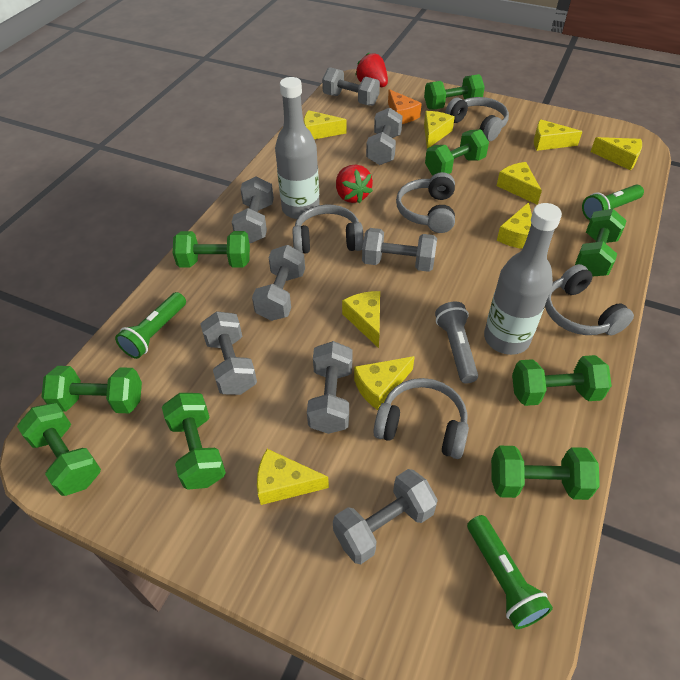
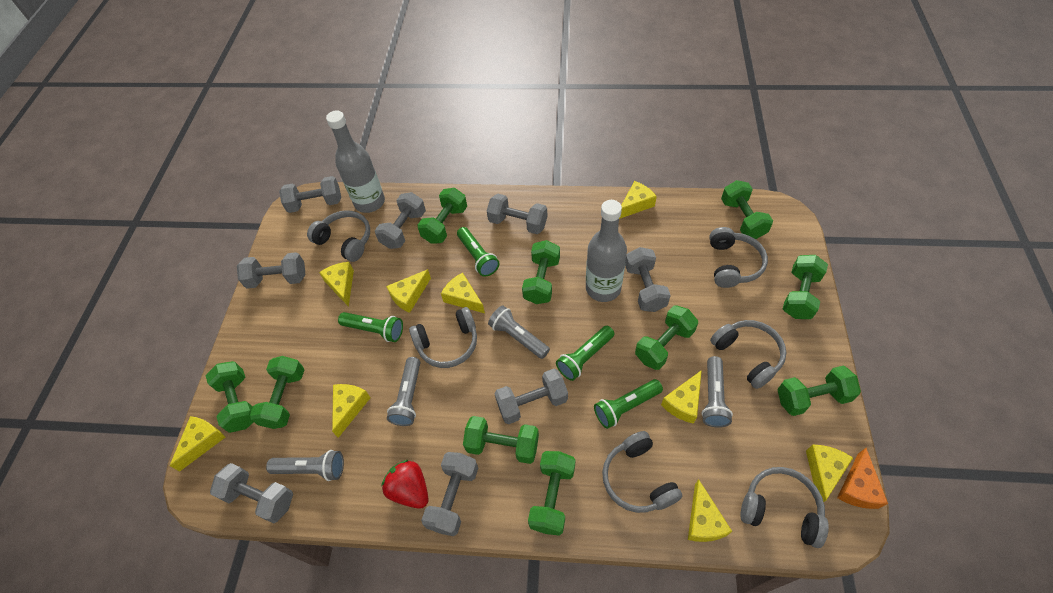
green dumbbell: [17,403,101,496] [42,366,142,413] [162,393,226,490] [173,231,250,268] [424,74,485,110] [425,129,489,175] [491,446,600,500] [512,355,612,406] [575,209,627,276] = 9 -> [206,361,253,433] [250,356,304,429] [417,188,467,244] [463,416,539,464] [522,240,560,304] [528,451,576,536] [635,305,698,370] [721,180,773,239] [777,366,861,416] [783,255,828,319] = 10
green flashlight: [115,292,186,359] [467,515,553,629] [582,185,644,220] = 3 -> [338,312,403,342] [457,227,499,277] [556,326,615,381] [594,379,663,429] = 4
grey flashlight: [435,302,478,384] = 1 -> [266,450,344,481] [387,357,420,426] [488,305,550,359] [701,356,733,428] = 4
grey headphones: [293,204,364,254] [373,378,469,459] [396,172,455,233] [445,97,509,141] [545,264,634,336] = 5 -> [307,210,370,262] [409,307,477,368] [602,431,682,513] [709,227,768,288] [710,320,786,389] [740,467,829,548] = 6
red strawberry: [336,165,373,204] [355,53,388,87] = 2 -> [381,460,428,509] = 1

